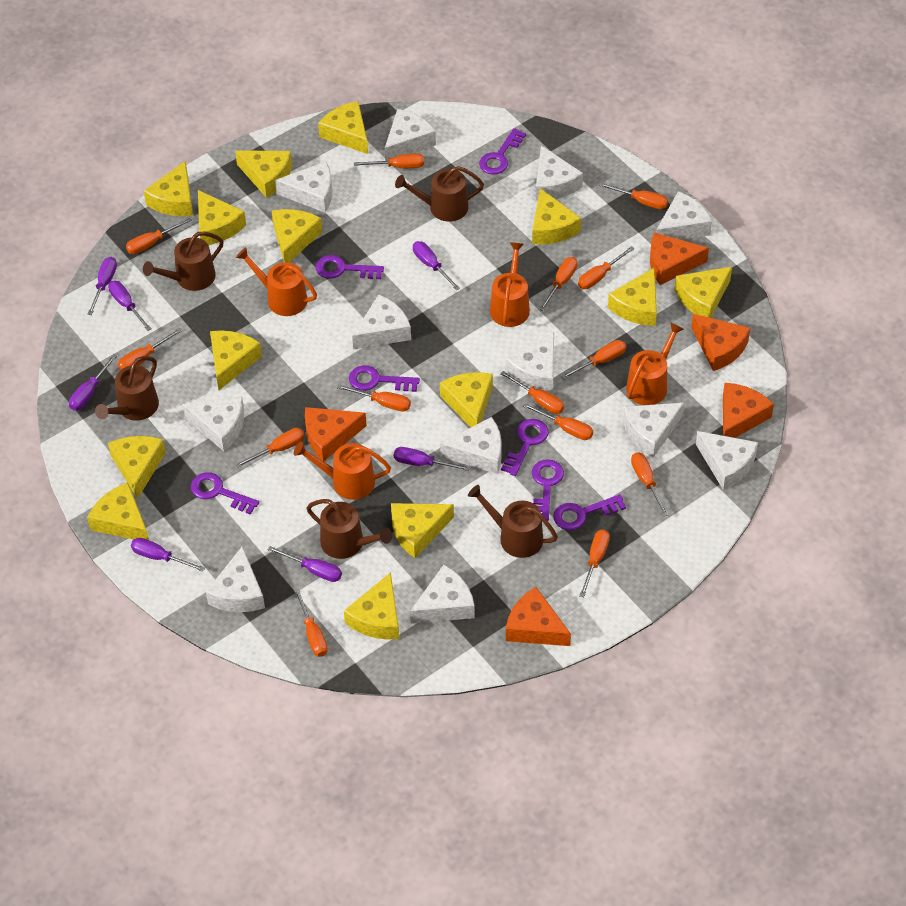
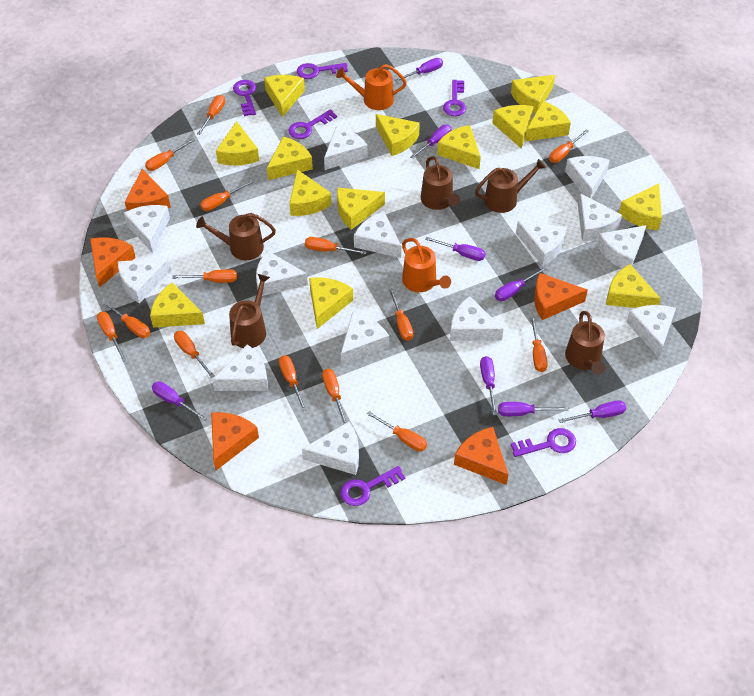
orange watering can: [236,247,317,316] [294,442,391,500] [490,242,530,327] [626,323,683,405] = 4 -> [336,64,407,110] [402,238,451,292] = 2
purple key: [191,472,259,515] [316,255,384,279] [349,365,420,392] [479,128,526,175] [501,419,549,476] [532,459,564,521] [553,494,626,530] = 7 -> [233,80,256,116] [288,109,337,139] [297,63,348,79] [341,466,406,506] [443,80,466,116] [511,428,576,457] = 6
purple screwdriver: [69,354,117,411] [87,257,117,315] [108,281,152,331] [131,538,205,572] [268,546,342,582] [394,447,470,471] [413,241,460,290] = 7 -> [152,381,207,421] [395,58,443,82] [411,125,452,159] [425,237,486,261] [480,356,497,415] [495,267,547,301] [498,402,568,416] [559,400,626,423] = 8
white cheese: [182,397,244,451] [206,546,265,612] [275,162,332,213] [352,294,411,350] [385,109,436,161] [410,565,475,624] [440,417,502,474] [505,332,554,392] [536,146,583,201] [623,402,685,458] [656,191,712,240] [696,431,758,490] = 12 -> [118,259,171,303] [124,205,170,253] [212,344,268,391] [256,251,308,296] [302,422,359,475] [324,126,368,170] [341,312,389,365] [354,212,401,258] [450,296,504,341] [516,221,567,266] [565,156,610,199] [578,193,622,241] [597,225,647,268] [627,305,676,357] = 14

